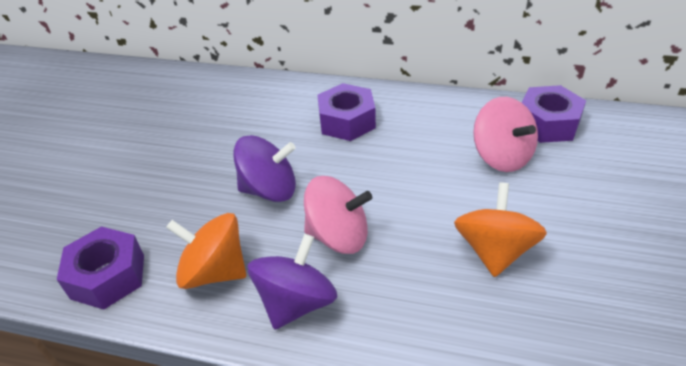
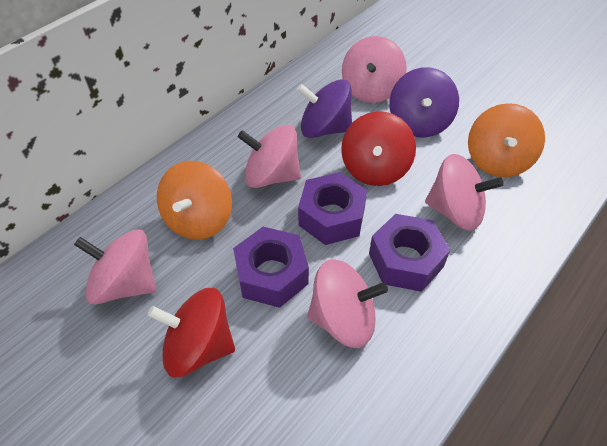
pink spinning top: [304,176,372,254] [473,97,538,172] = 2 -> [74,229,156,305] [238,125,301,188] [307,259,388,348] [342,36,407,103] [425,154,504,231] = 5
red spinning top: none = 0 -> [148,288,235,377] [341,111,416,186] = 2

